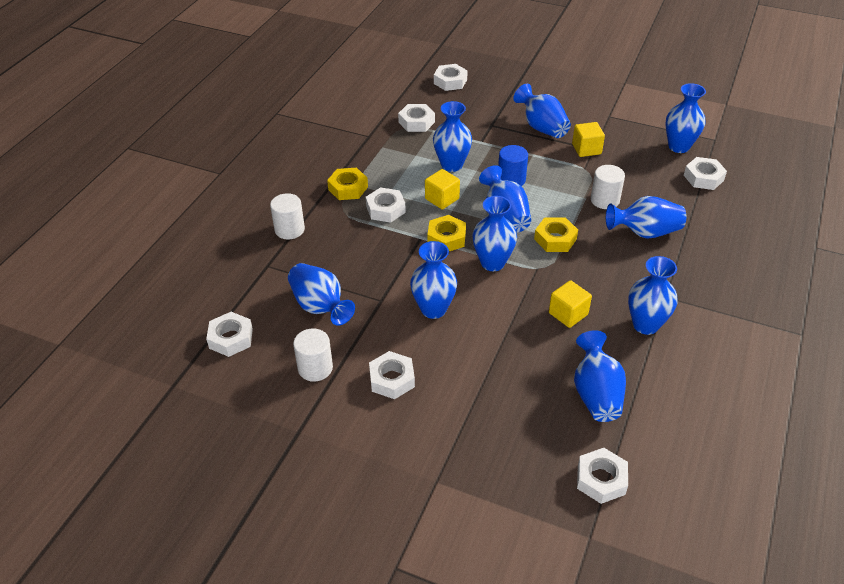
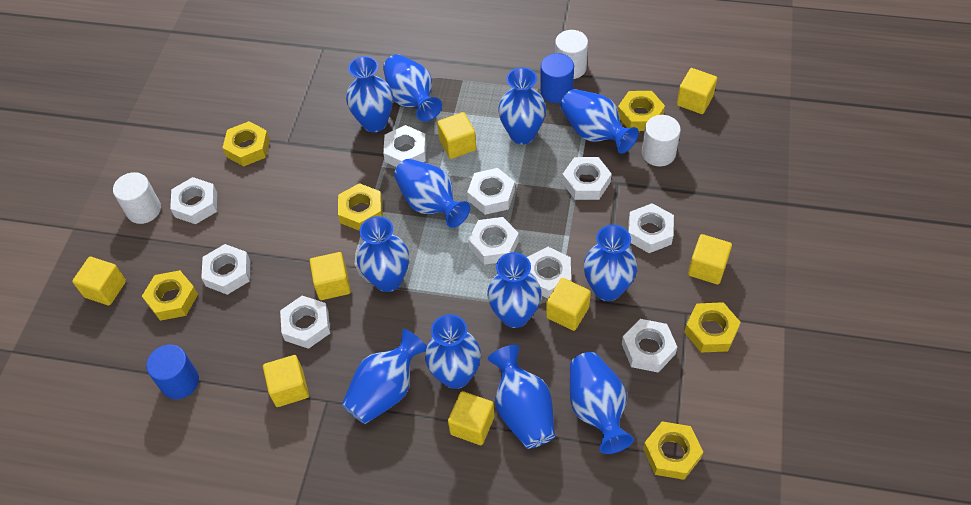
blue cylinder: [498,145,528,186] = 1 -> [146,345,199,399] [540,53,574,103] = 2
blue vase: [288,263,355,326] [410,241,457,319] [433,101,472,172] [472,196,517,271] [479,165,531,233] [513,84,571,138] [574,330,626,422] [606,196,686,239] [628,256,678,335] [665,83,706,153] = 10 -> [342,329,427,424] [346,56,393,132] [357,216,409,292] [383,54,442,121] [394,159,470,228] [425,314,481,389] [487,252,541,328] [488,345,555,449] [498,67,546,144] [560,89,639,154] [570,352,634,454] [584,225,637,301] = 12
white nut: [206,312,253,357] [366,187,406,223] [369,351,415,399] [398,104,435,132] [434,64,468,91] [577,448,628,504] [684,157,727,190] = 7 -> [170,177,217,224] [201,244,250,295] [280,296,330,349] [383,125,427,167] [467,168,515,215] [468,217,519,265] [527,247,571,298] [562,157,612,200] [622,319,677,373] [628,203,674,253] = 10
yellow cube: [425,169,460,210] [549,280,592,328] [572,122,605,157] = 3 -> [72,257,126,306] [263,355,309,407] [310,252,351,300] [437,112,476,159] [448,391,495,445] [546,278,591,331] [677,68,717,114] [688,234,732,285] = 8
yellow nut: [327,168,368,200] [428,215,466,251] [534,217,578,252] = 3 -> [142,270,198,321] [223,121,270,166] [338,183,383,231] [618,91,665,131] [643,421,703,480] [684,302,741,353] = 6

